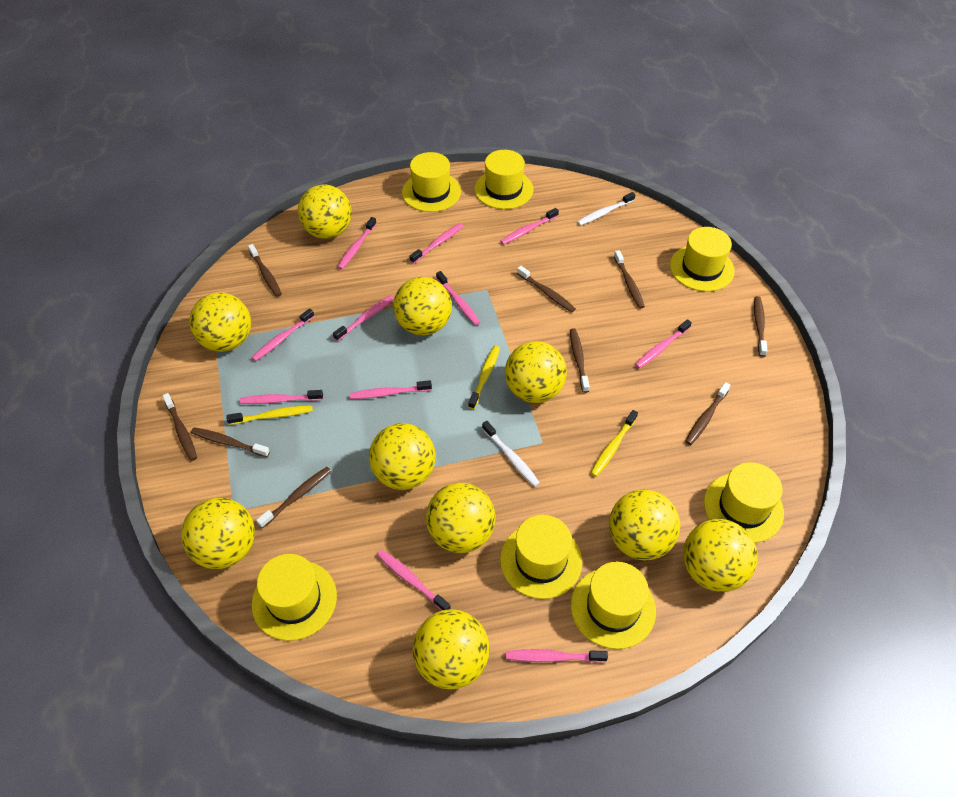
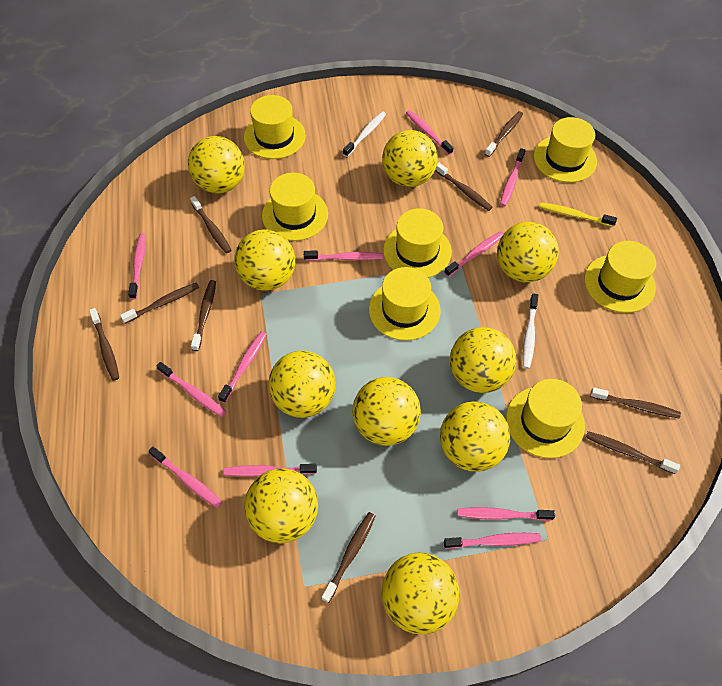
yellow toothbrush: [226,405,313,425] [468,346,500,409] [591,410,638,477] = 3 -> [539,202,617,227] = 1

